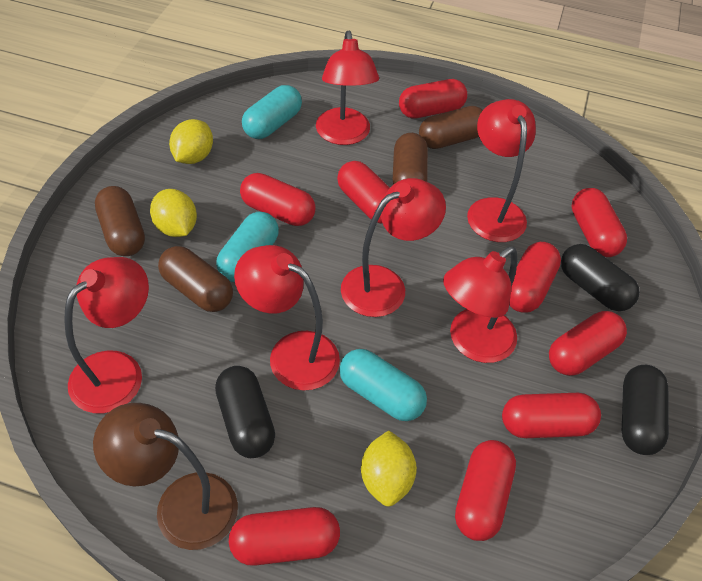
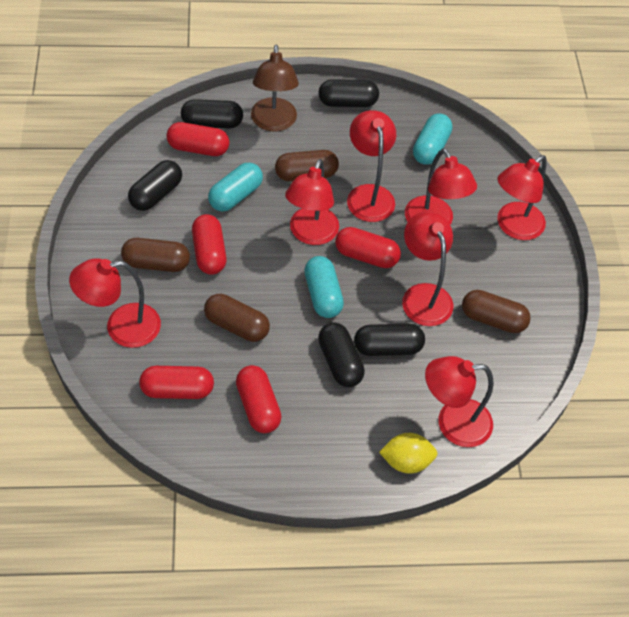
black capsule: [215,366,275,458] [561,244,640,311] [622,365,669,455] = 3 -> [128,160,182,211] [181,99,243,128] [318,79,379,107] [318,322,365,387] [354,324,425,356] = 5
red capsule: [229,507,340,566] [240,173,315,226] [337,161,390,224] [399,79,467,119] [455,440,516,541] [502,393,601,438] [509,242,561,313] [549,311,627,376] [572,188,627,257] = 9 -> [139,366,214,399] [166,122,229,156] [192,214,227,275] [236,365,281,433] [335,227,401,268] = 5
red lamp: [64,257,149,413] [234,245,340,390] [316,31,379,145] [341,178,446,317] [443,247,518,363] [467,99,536,242] = 6 -> [69,258,161,348] [285,159,339,245] [347,110,396,222] [402,211,453,326] [405,148,477,225] [425,356,494,447] [497,155,547,240] = 7
yellow lemon: [150,189,197,237] [169,119,213,164] [361,430,417,506] = 3 -> [379,433,438,474] = 1

